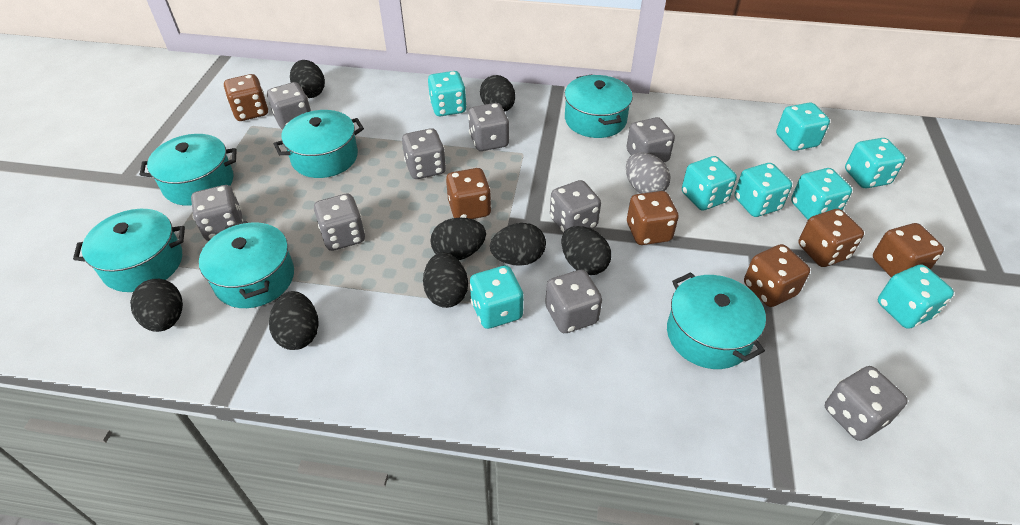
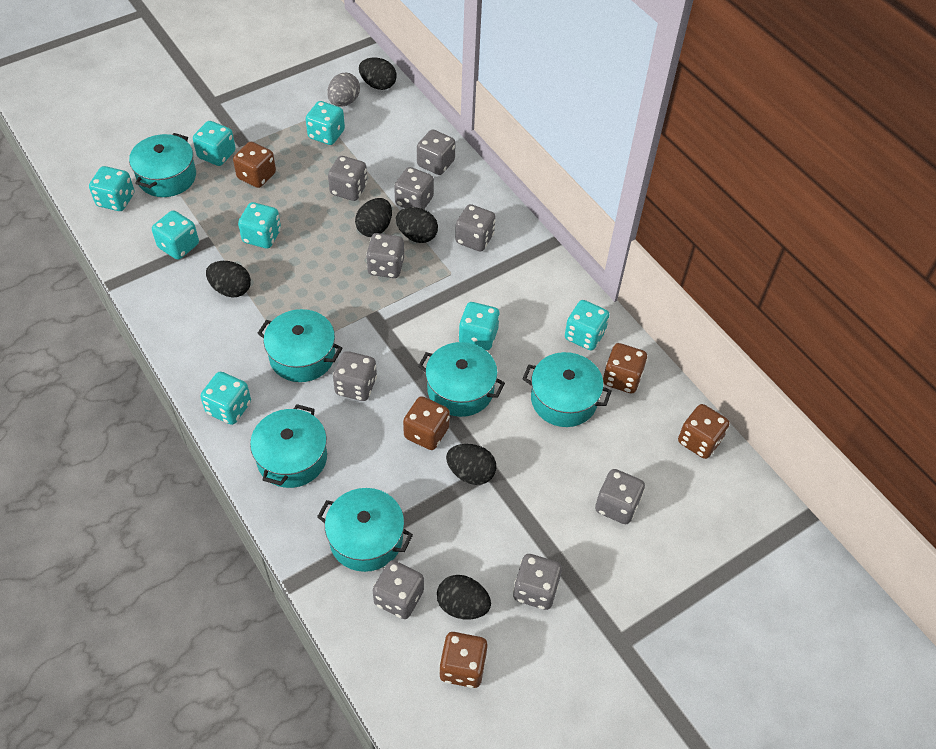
black egg: [130,279,183,332] [269,291,319,350] [290,60,325,98] [423,252,468,308] [430,218,486,260] [480,75,515,112] [490,223,546,266] [561,226,611,275] = 8 -> [206,261,251,298] [355,198,392,237] [359,57,396,90] [396,207,438,243] [437,575,491,619] [446,444,496,485] = 6
brown dice: [224,74,268,121] [446,168,491,219] [627,191,679,245] [744,244,810,307] [798,209,864,267] [873,223,944,277] = 6 -> [233,142,276,188] [403,396,450,450] [439,632,488,688] [603,343,647,393] [678,404,730,459] = 5

